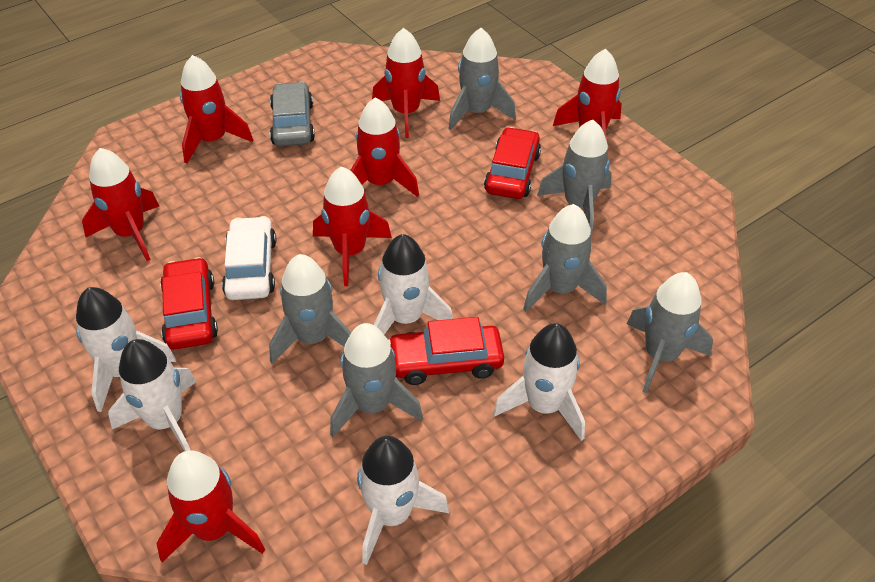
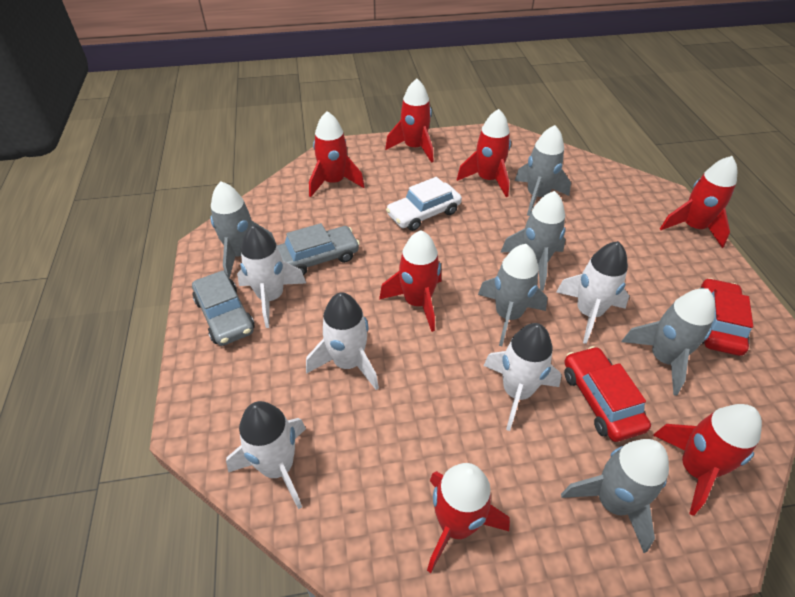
grey car: [270,82,315,146] = 1 -> [192,270,255,346] [277,223,360,275] = 2
red car: [160,257,218,350] [389,317,504,385] [484,127,541,199] = 3 -> [564,346,651,442] [699,278,753,356] = 2

